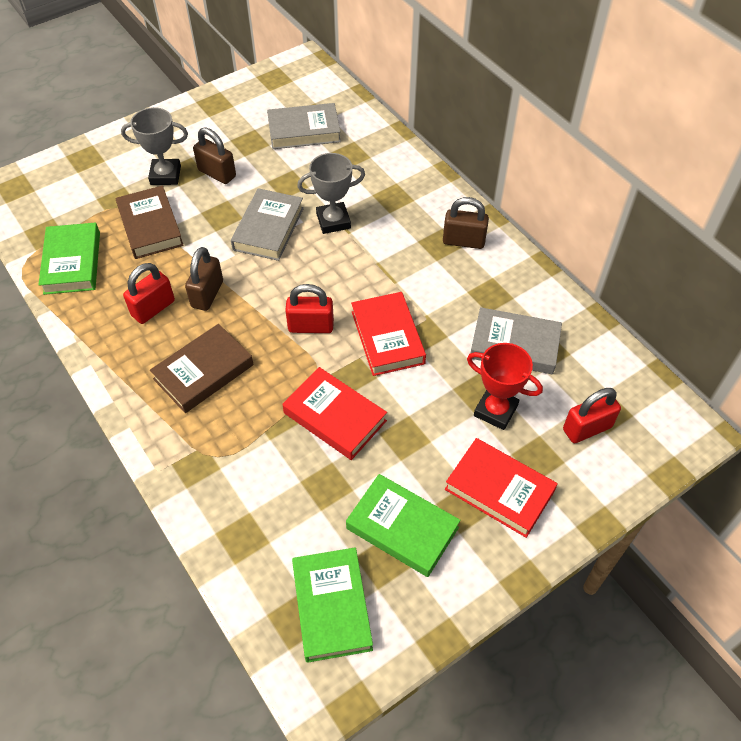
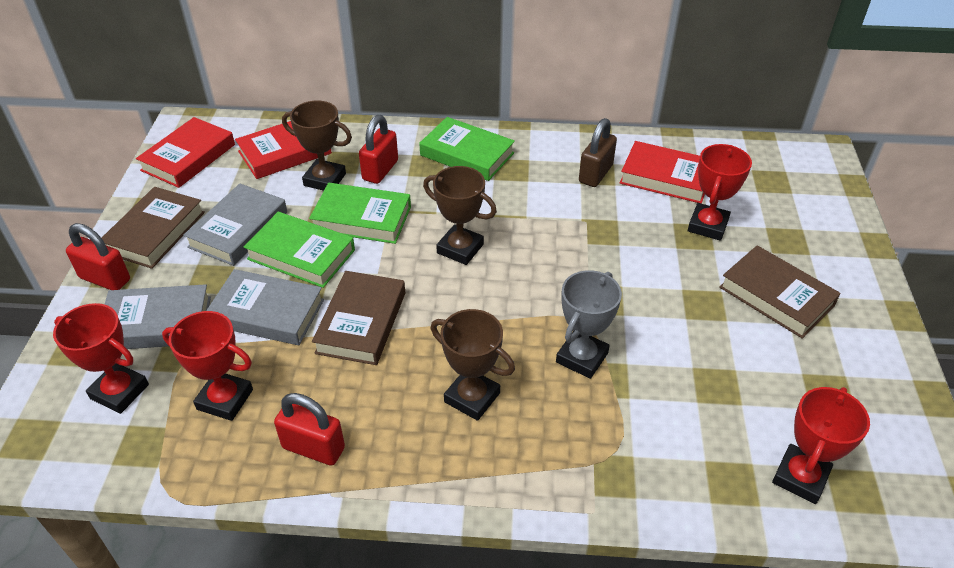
brown book: [116,186,184,259] [150,324,254,413] = 2 -> [102,187,205,269] [312,271,405,365] [719,245,841,339] = 3
brown padlock: [185,247,223,311] [193,128,236,184] [443,197,489,249] = 3 -> [579,118,617,187] = 1
brown trophy: none = 0 -> [282,101,352,191] [423,166,497,265] [431,309,515,421] = 3
grey trophy: [121,107,188,185] [297,153,365,234] = 2 -> [556,270,622,379] = 1
red trophy: [467,343,543,430] = 1 -> [53,303,149,414] [162,311,253,421] [688,144,752,241] [772,387,870,504] = 4

